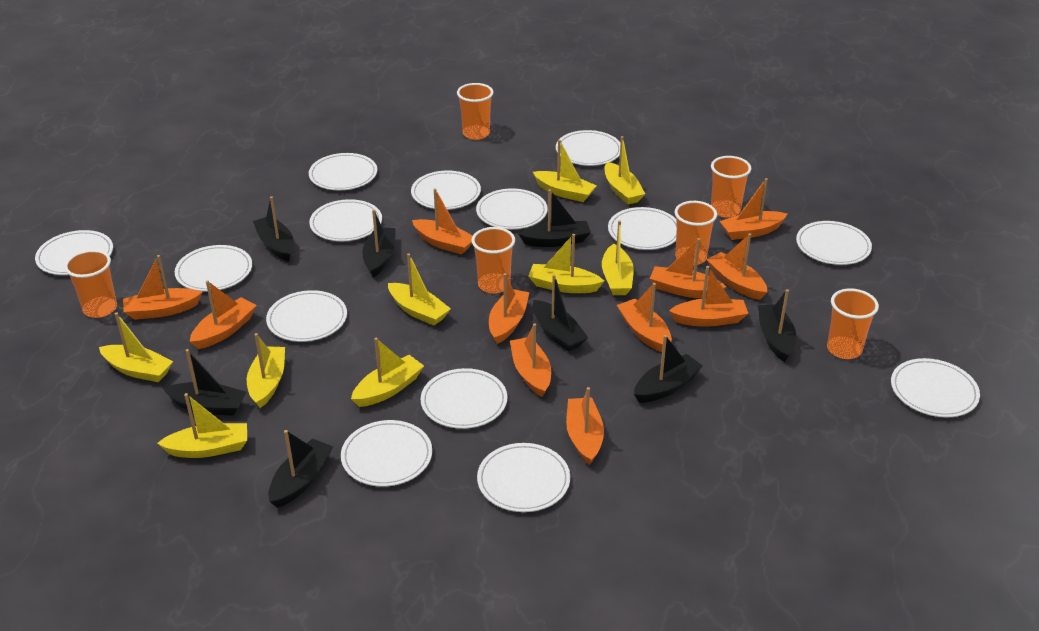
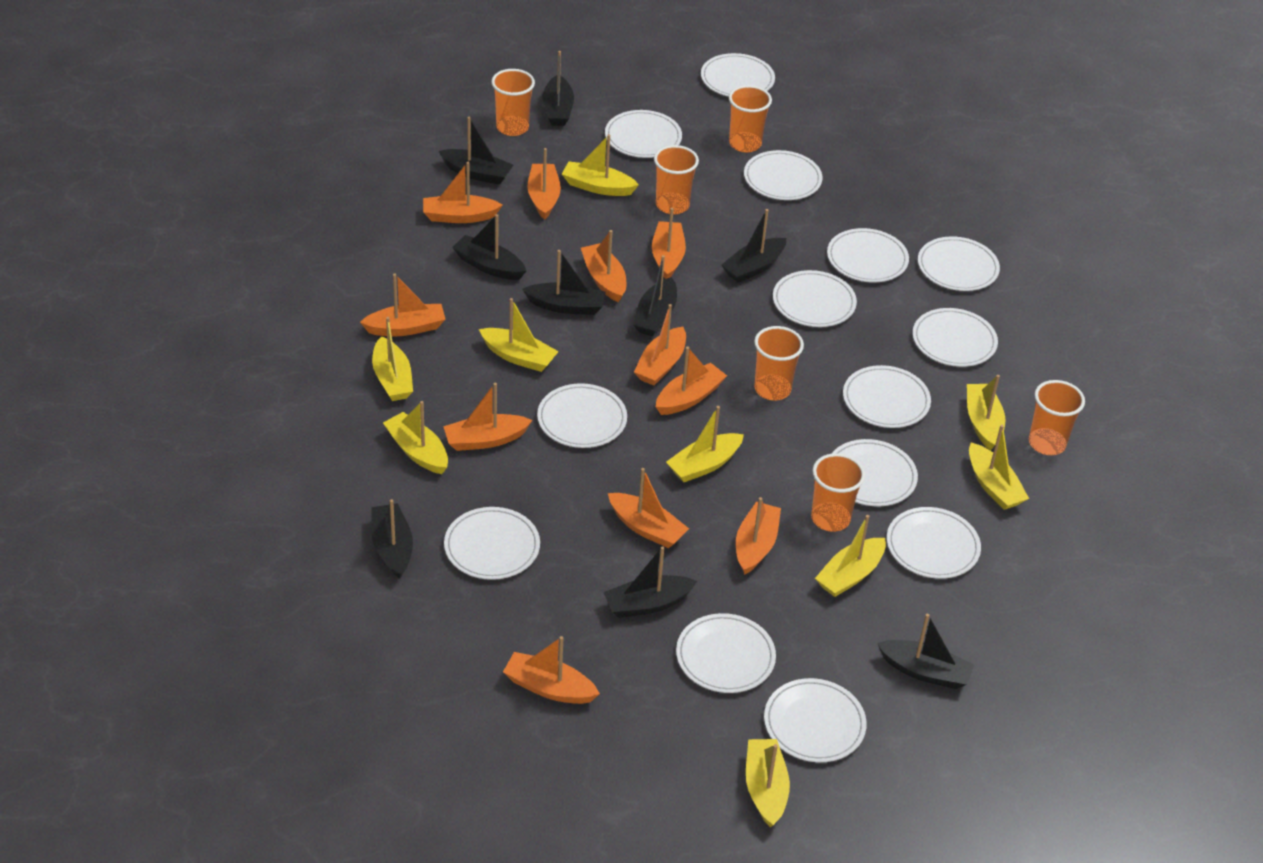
black boat: [163,349,247,416] [253,196,294,262] [268,430,333,508] [362,209,396,277] [519,189,591,247] [532,274,588,352] [634,335,703,403] [758,289,796,362] = 8 -> [371,499,413,579] [439,117,513,185] [452,214,526,280] [523,250,606,315] [543,51,574,126] [603,546,697,618] [633,255,677,336] [722,209,786,283] [877,614,974,689] = 9

